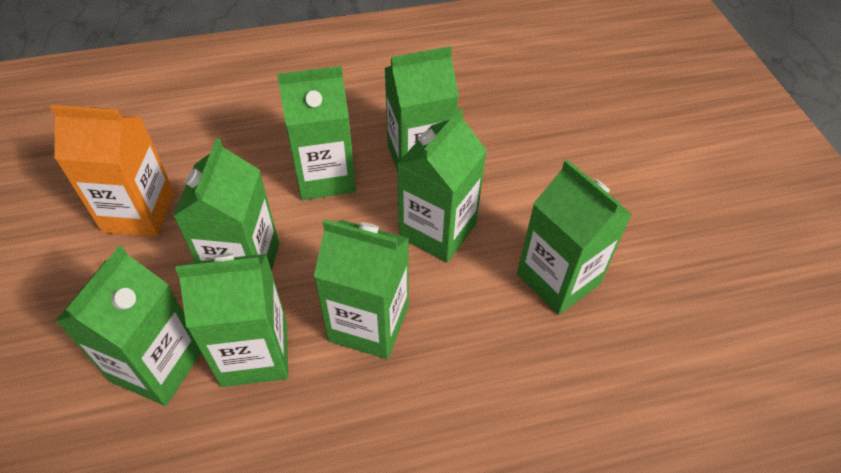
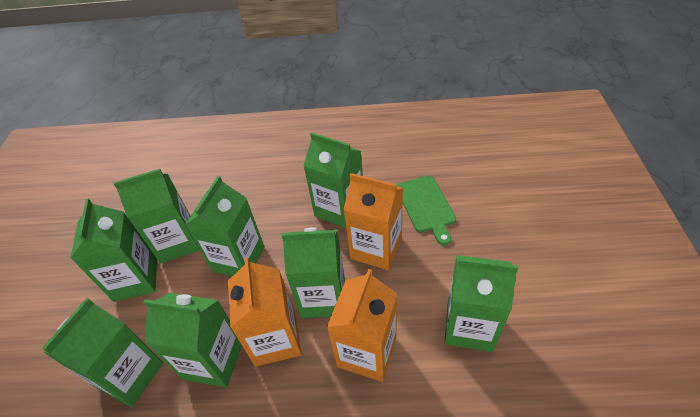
green cutting board: none = 0 -> [396,176,456,245] = 1
orange carton: [50,105,175,237] = 1 -> [228,257,301,367] [327,269,397,382] [343,173,403,270] = 3

